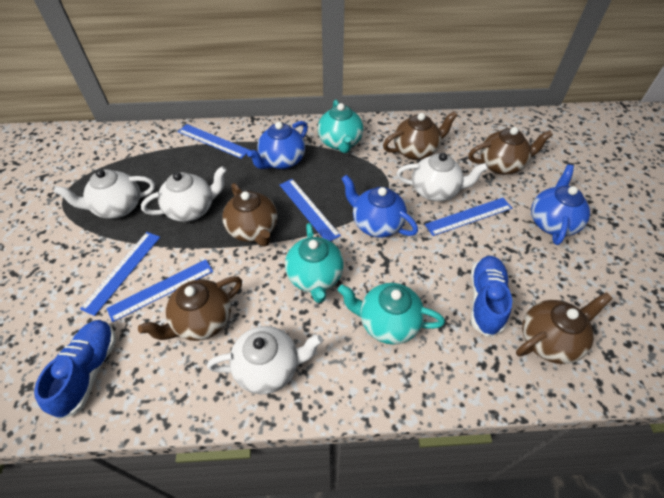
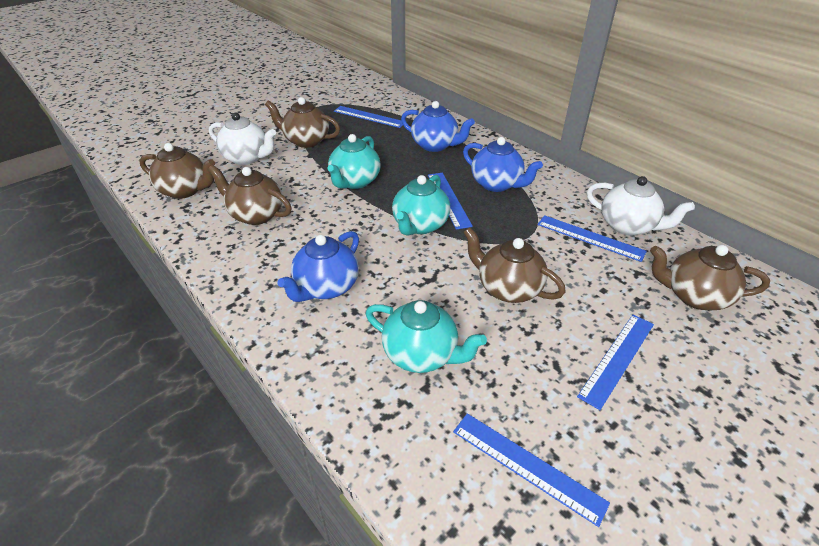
blue shoe: [34,320,116,420] [471,256,512,337] = 2 -> none = 0
white teapot: [54,169,155,219] [141,166,227,222] [207,326,323,394] [396,153,488,201] = 4 -> [209,113,276,165] [587,176,695,235] = 2

